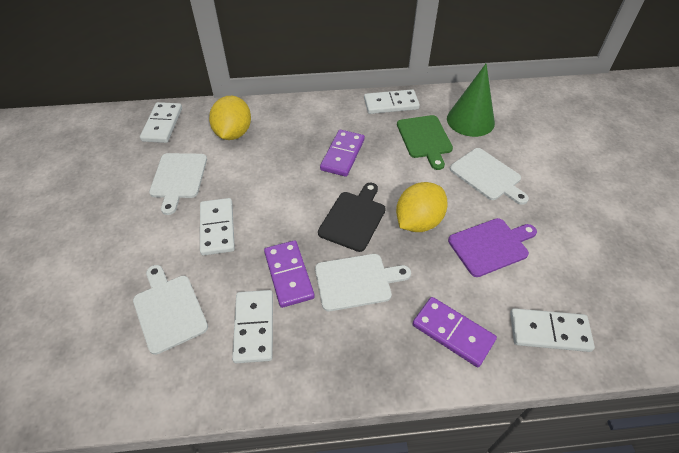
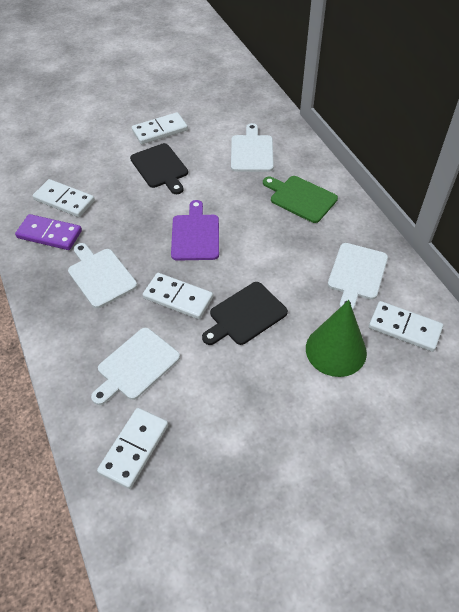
black cutting board: [318,183,386,252] = 1 -> [130,143,188,194] [202,282,288,345] = 2
purple domino: [264,240,315,308] [320,130,365,177] [412,297,497,367] = 3 -> [15,214,82,250] = 1
yellow lemon: [209,96,251,140] [396,182,448,232] = 2 -> none = 0

